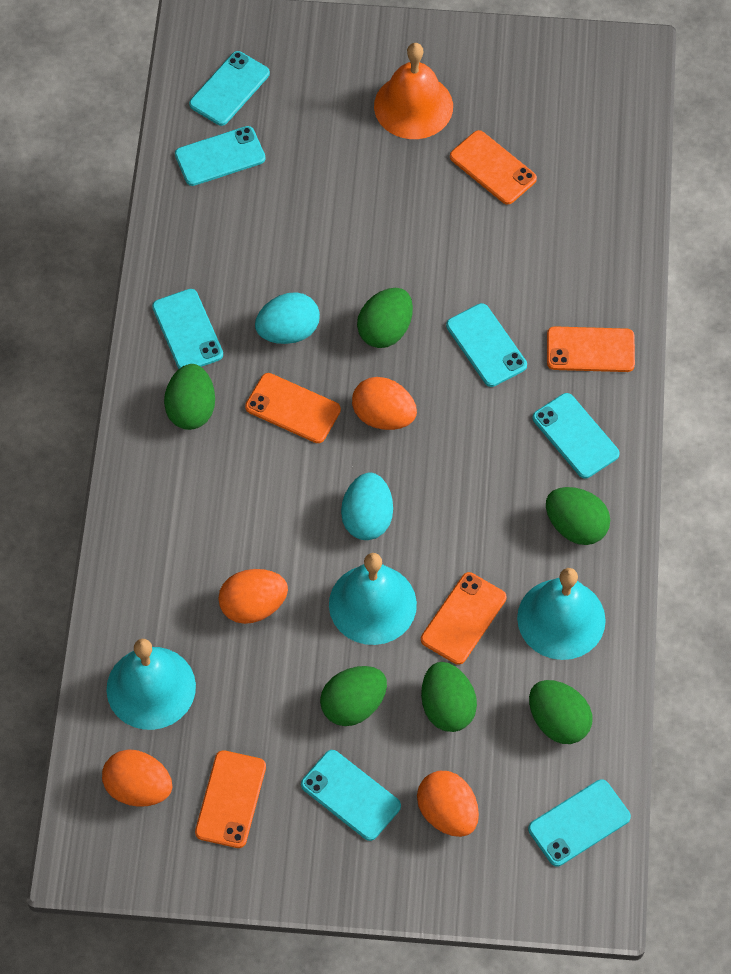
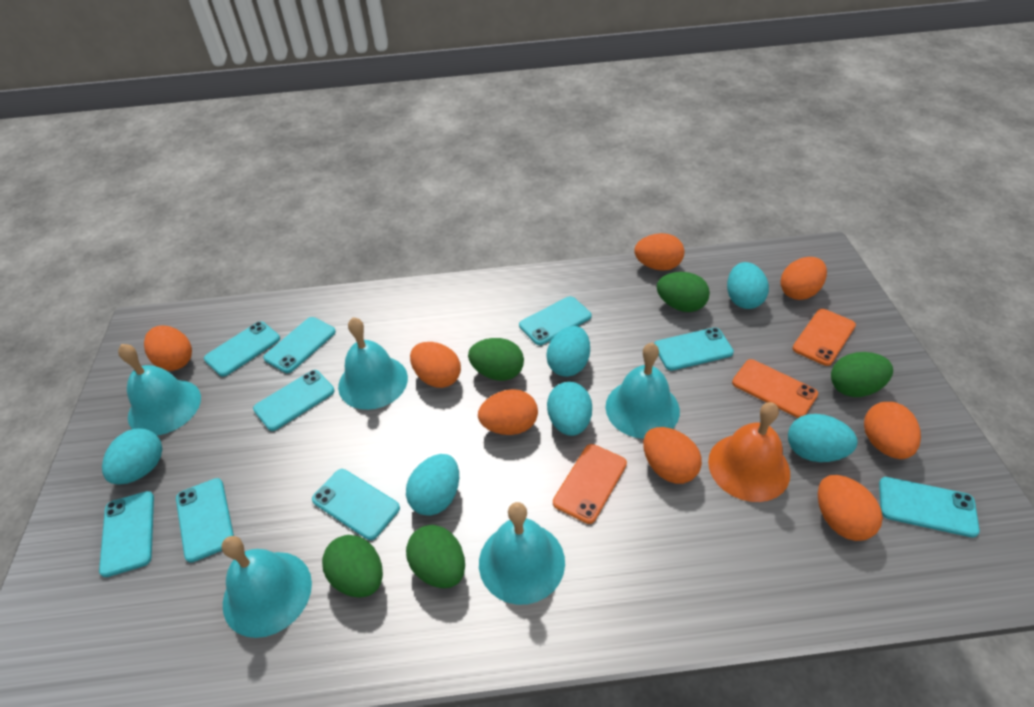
green egg: [164,364,215,430] [320,666,387,726] [357,288,413,348] [421,662,477,732] [529,680,592,744] [546,487,610,545] = 6 -> [322,535,383,598] [406,525,465,588] [468,338,524,381] [657,272,710,312] [831,352,893,397] = 5
orange egg: [102,749,172,807] [218,569,288,624] [352,377,417,430] [417,771,479,837] = 4 -> [144,325,192,371] [410,342,461,388] [478,389,538,435] [634,233,684,271] [643,427,702,484] [780,257,827,300] [818,475,883,541] [864,402,921,459] = 8
orange phone: [195,750,266,848] [245,373,341,443] [421,572,506,665] [450,130,537,205] [547,326,635,372] = 5 -> [553,444,627,524] [732,359,818,418] [792,309,856,366] = 3
turquoise bell: [106,639,196,730] [329,553,417,645] [517,568,606,660] = 3 -> [118,344,201,436] [222,536,312,638] [338,317,408,410] [479,502,565,605] [606,343,680,439] = 5
turquoise egg: [255,292,320,344] [341,472,393,540] = 2 -> [102,429,162,485] [406,454,459,516] [546,326,590,377] [547,382,592,436] [727,262,769,309] [788,414,857,462] = 6
turquoise phone: [152,289,223,369] [175,126,266,186] [189,51,270,126] [301,750,401,841] [446,303,527,387] [528,779,631,866] [532,393,620,479] = 7 -> [99,491,154,577] [176,478,234,563] [204,321,280,377] [253,370,335,431] [263,317,336,373] [312,469,400,540] [519,296,592,345] [654,328,734,371] [879,477,980,538] = 9

